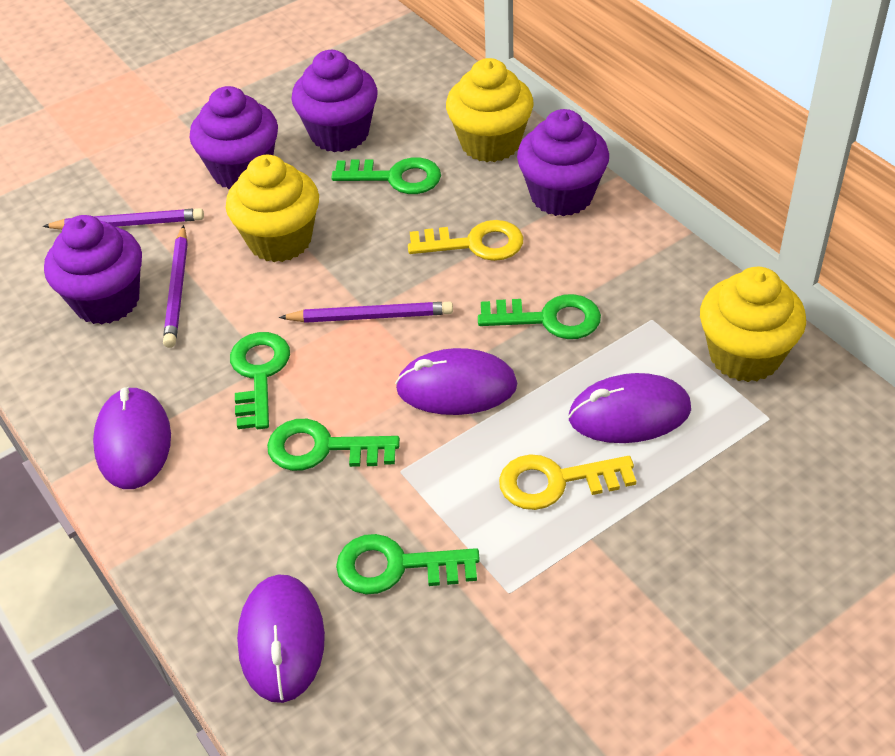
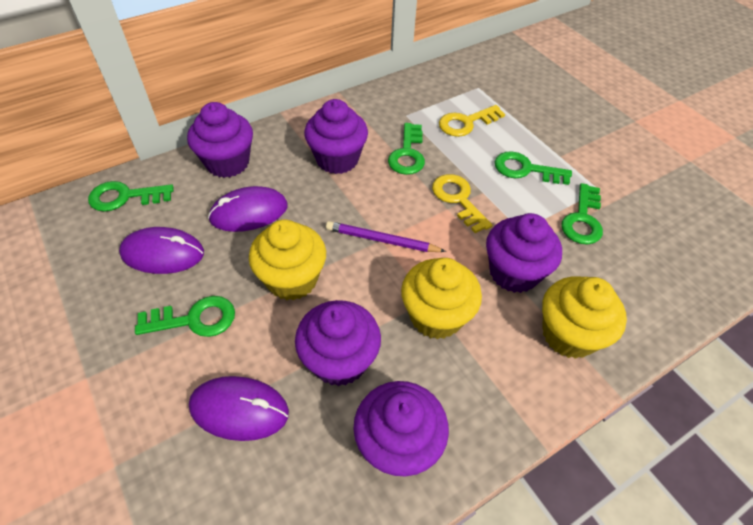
purple cupcake: [44,215,142,325] [190,86,278,189] [291,50,378,152] [517,109,609,216] = 4 -> [187,102,253,178] [295,300,381,386] [304,99,368,174] [353,381,449,476] [486,213,562,293] = 5
purple mouse: [93,387,171,489] [237,575,325,703] [395,348,517,415] [568,373,691,443] = 4 -> [119,227,204,274] [189,376,289,441] [208,186,288,232] = 3
purple pencil: [43,208,204,230] [163,225,188,348] [279,302,453,323] = 3 -> [326,221,446,252] = 1

